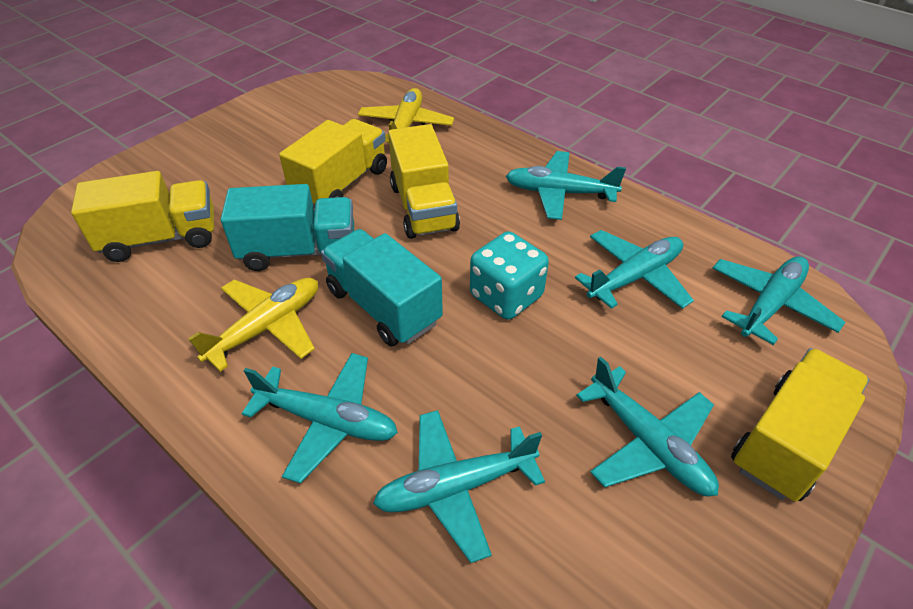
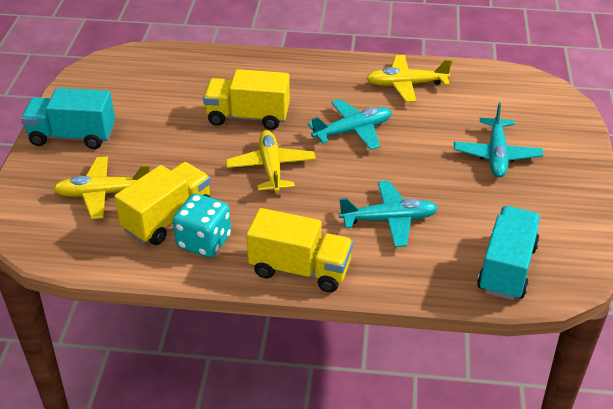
turquoise plane: [242,353,398,484] [373,410,545,563] [506,151,626,220] [575,230,694,309] [576,356,719,496] [713,256,846,345] = 6 -> [308,99,392,150] [339,181,438,247] [454,103,543,177] = 3
yellow plane: [188,278,318,372] [358,88,454,143] = 2 -> [53,157,149,219] [226,130,316,193] [366,55,452,102] = 3
yellow truck: [71,171,214,262] [279,119,387,209] [388,124,460,239] [731,348,869,502] = 4 -> [114,162,211,245] [203,69,290,130] [246,208,353,292] = 3

